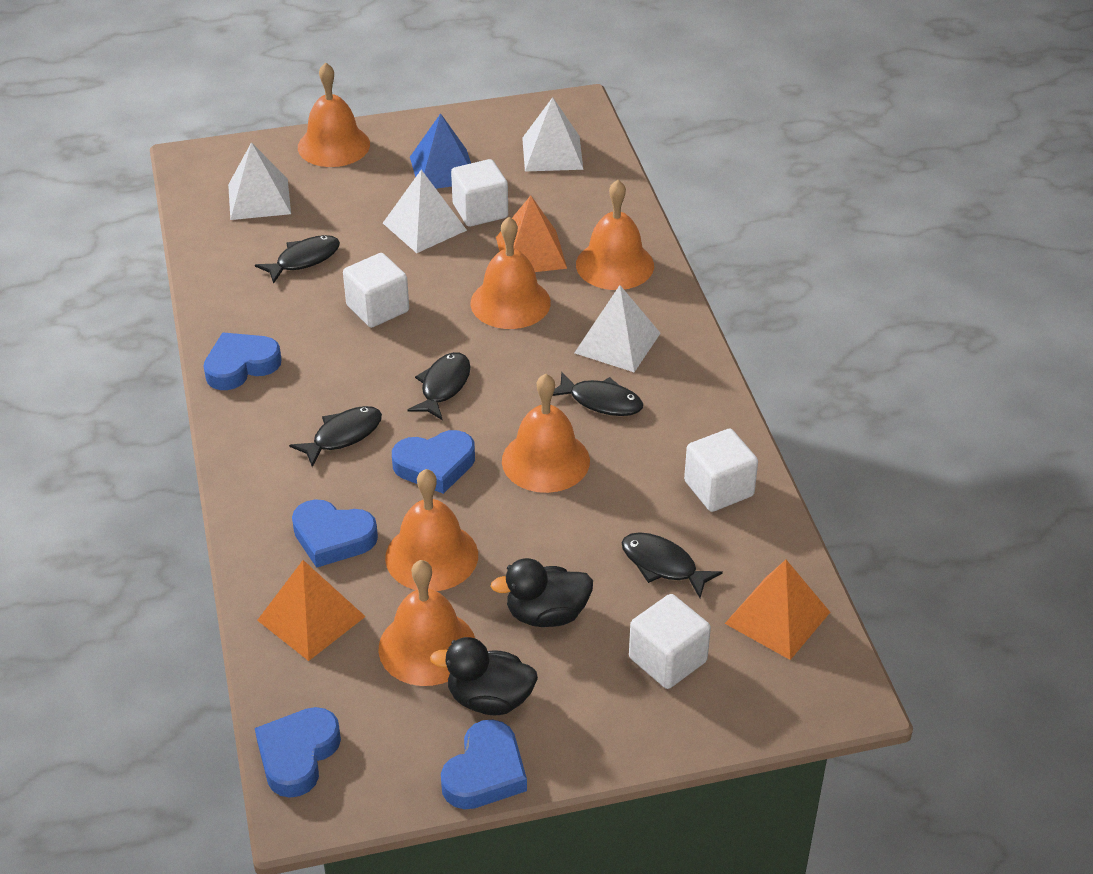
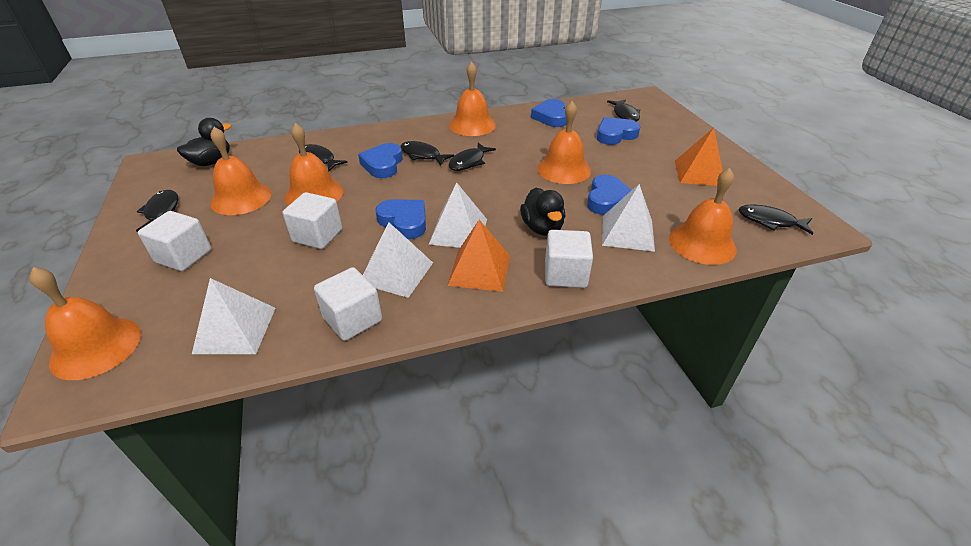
black fish: [255,235,340,284] [289,406,382,467] [407,352,470,420] [553,372,643,416] [622,532,723,598] = 5 -> [136,190,178,232] [299,144,348,172] [400,141,454,166] [449,143,496,171] [607,99,640,122] [738,204,813,235] = 6
blue pyramid: [410,113,471,189] = 1 -> none = 0
orange pyramid: [257,560,366,661] [496,195,567,272] [725,560,830,660] = 3 -> [447,220,510,292] [675,128,723,186] = 2

